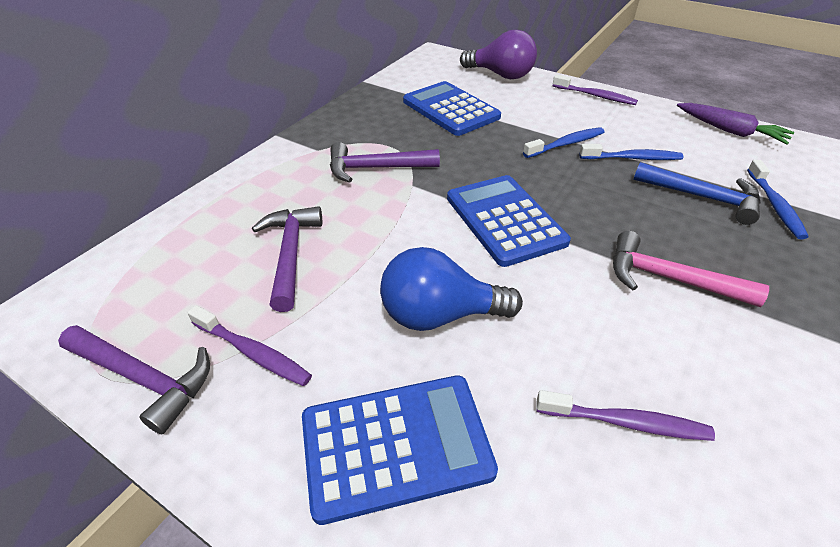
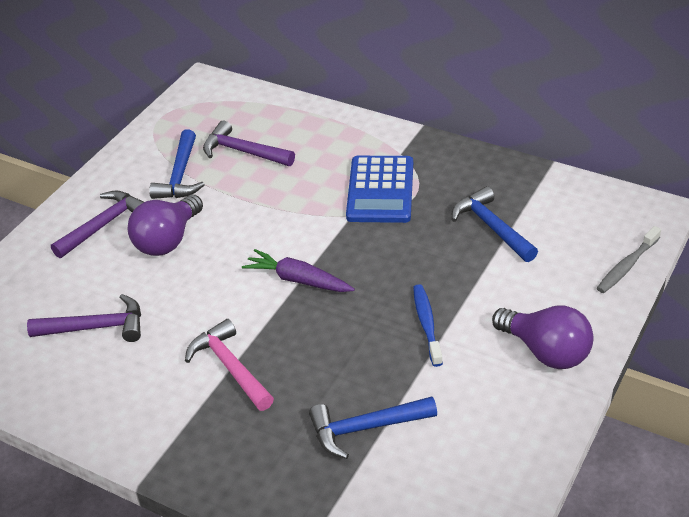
blue calculator: [302,375,498,525] [403,81,501,136] [447,175,571,267] = 3 -> [346,156,413,223] = 1
blue hammer: [633,162,760,225] = 1 -> [149,129,205,199] [309,396,437,459] [452,186,538,262] = 3
blue light bulb: [380,247,523,331] = 1 -> none = 0
blue toothbrush: [523,127,605,158] [579,144,683,160] [747,160,809,239] = 3 -> [413,284,443,367] = 1
grey toothbrush: none = 0 -> [597,226,661,293] = 1
purple light bulb: [460,30,537,79] = 1 -> [128,194,203,256] [492,306,594,369] = 2
purple toothbrush: [187,305,312,386] [536,390,715,441] [552,74,638,105] = 3 -> none = 0

